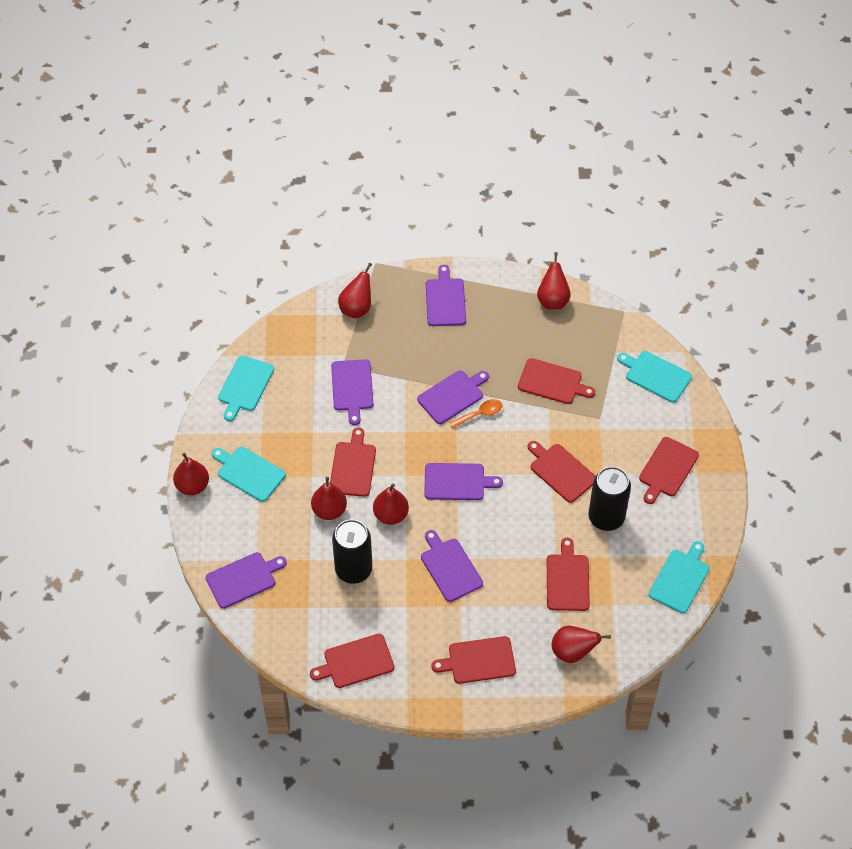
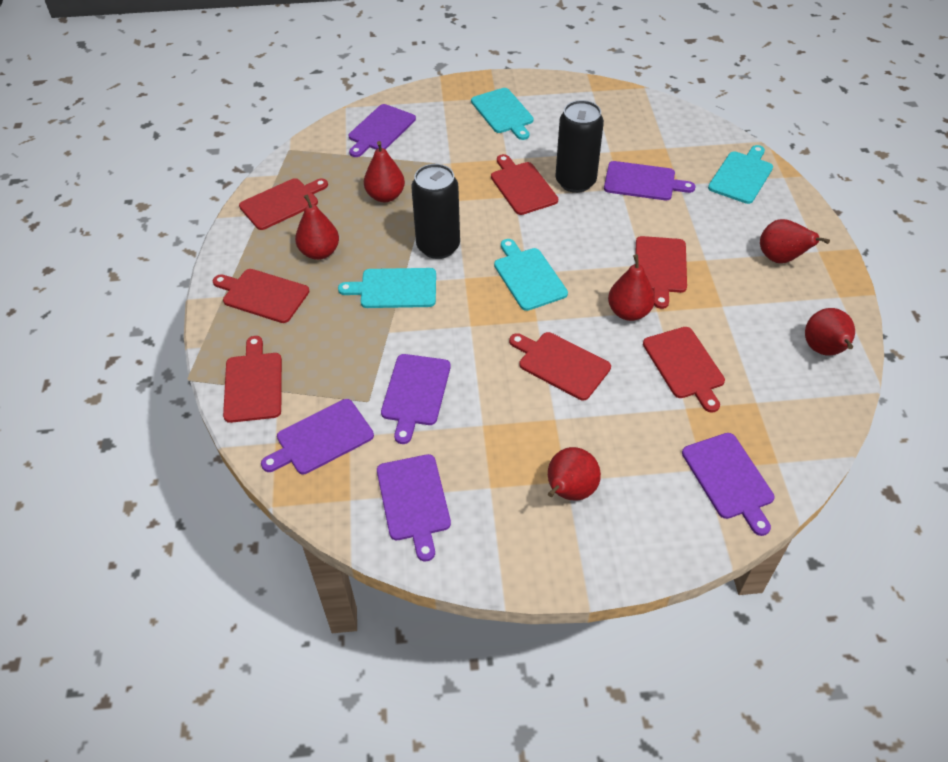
orange spoon: [449,399,503,429] = 1 -> none = 0

